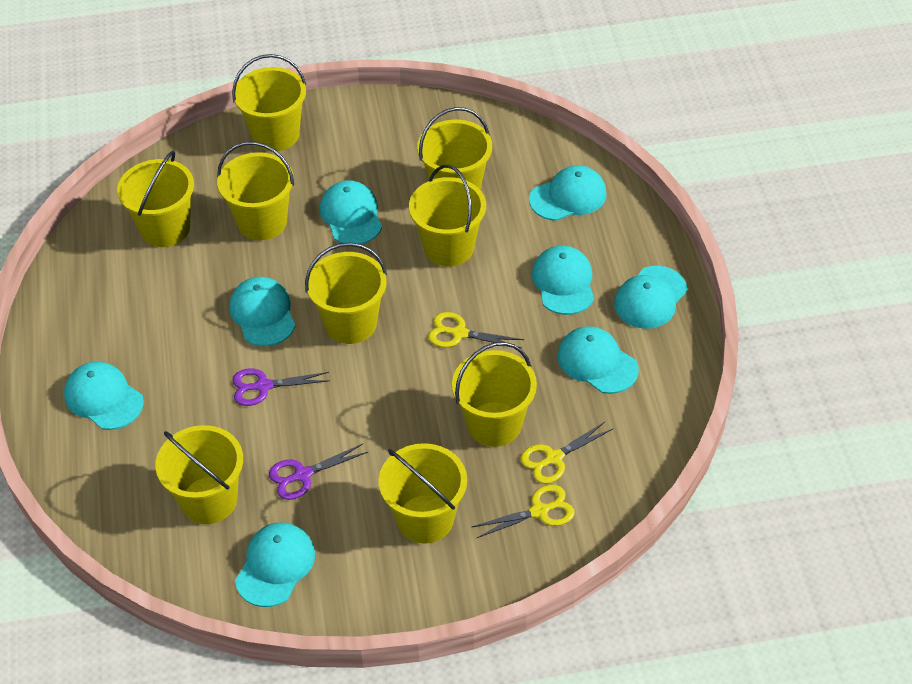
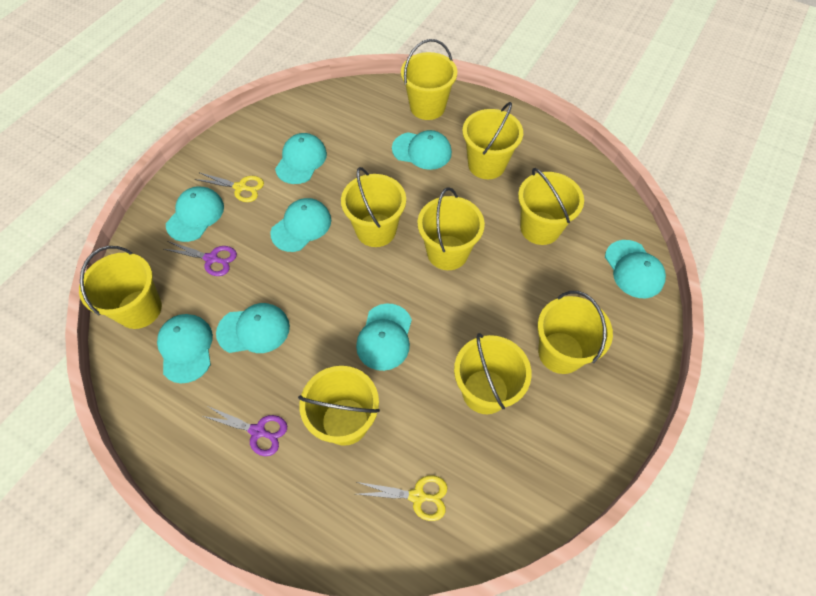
yellow scissors: [428,312,524,348] [472,485,575,538] [520,421,613,484] = 3 -> [195,172,264,202] [357,475,448,521] = 2

